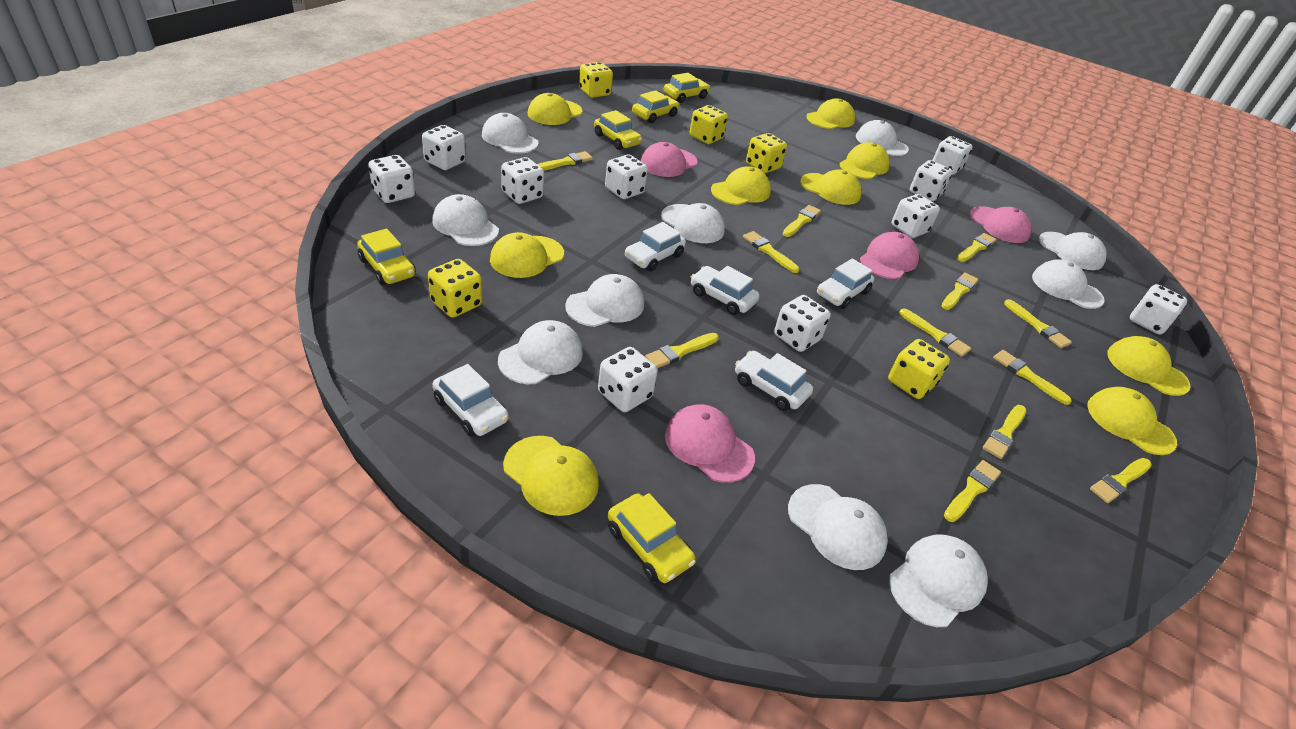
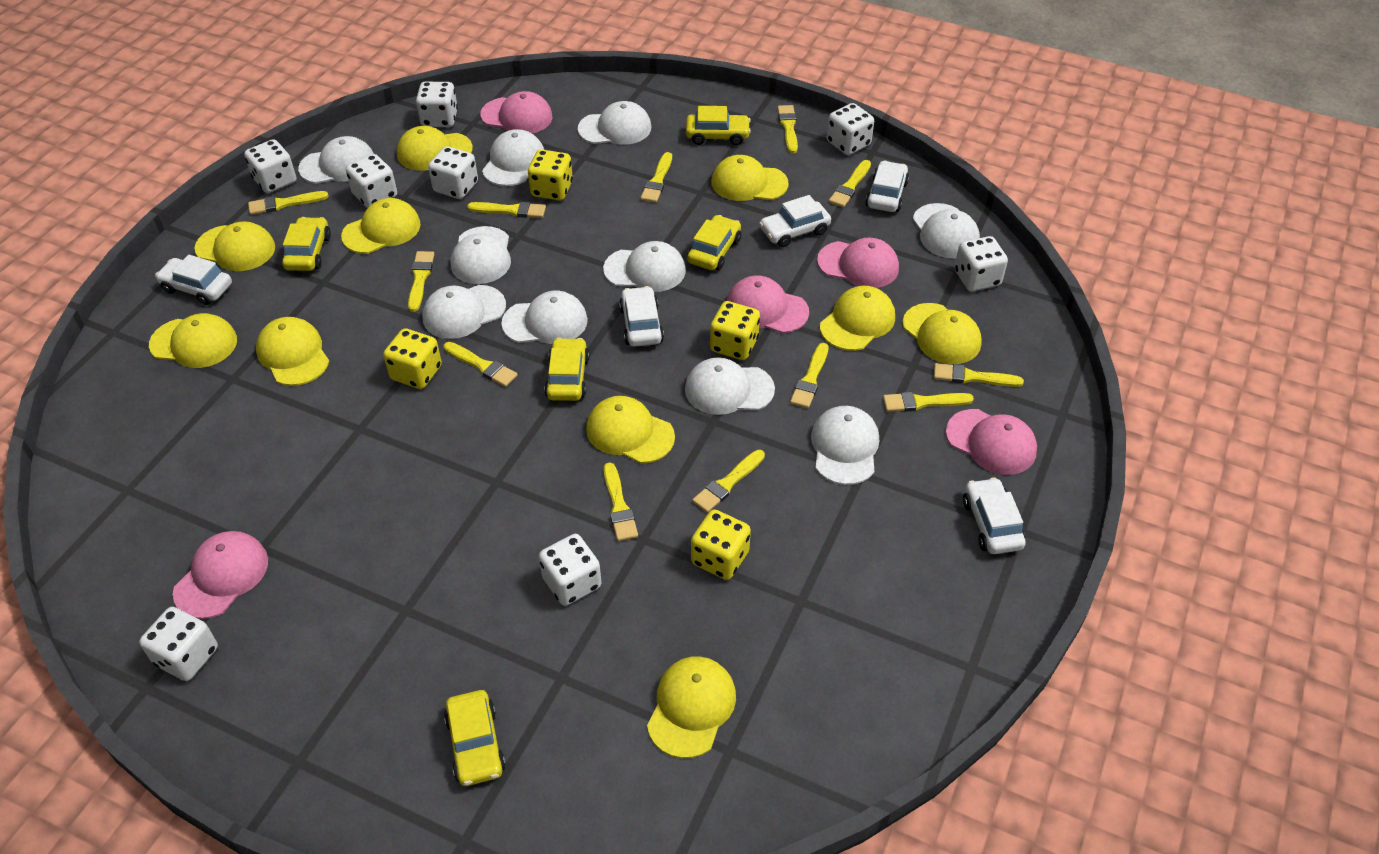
pink cap: [641,142,698,177] [665,404,755,483] [860,232,919,279] [970,206,1032,243] = 4 -> [173,531,268,619] [480,91,552,134] [727,276,809,333] [817,237,899,288] [946,409,1037,475] = 5
white dice: [368,155,415,203] [422,125,466,170] [501,157,544,204] [598,347,658,412] [605,154,648,199] [774,295,831,352] [892,194,940,238] [910,160,953,201] [932,136,973,175] [1130,284,1187,335] = 10 -> [139,607,218,681] [244,139,297,193] [346,154,397,208] [416,82,458,127] [428,146,478,199] [539,534,602,606] [827,103,874,155] [954,236,1008,291] = 8
yellow cap: [490,232,564,278] [503,436,599,516] [528,93,582,125] [711,166,771,205] [800,169,862,205] [806,98,855,129] [840,142,890,179] [1087,387,1177,455] [1107,336,1190,396] = 9 -> [149,313,237,368] [195,221,275,271] [256,317,329,386] [341,198,421,254] [397,126,473,171] [586,396,675,463] [647,656,736,758] [711,155,789,201] [820,286,895,351] [902,303,982,364] = 10
yellow dice: [428,259,482,318] [579,62,613,98] [690,105,728,144] [746,133,787,173] [888,339,950,399] = 5 -> [383,328,442,389] [528,149,573,200] [691,509,751,580] [710,301,760,360] = 4

